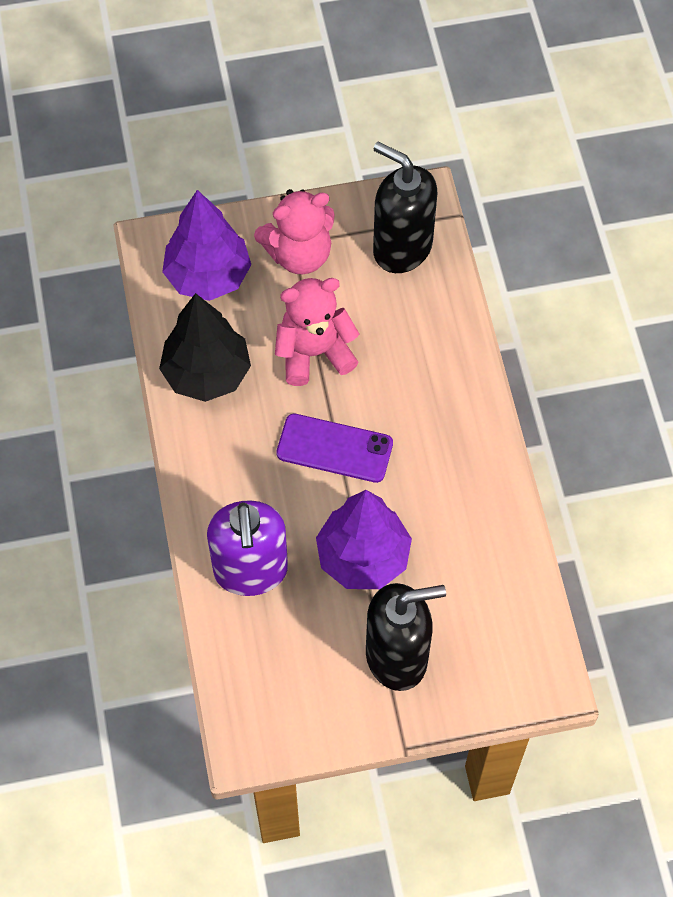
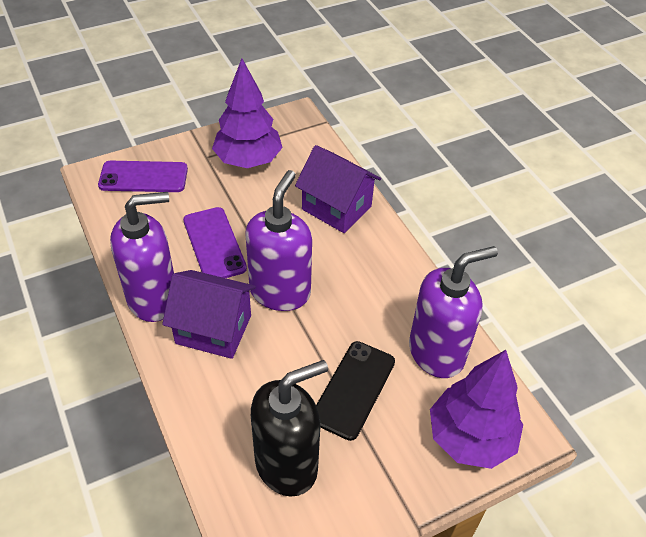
black phone: none = 0 -> [316,341,395,441] = 1
black soap dispenser: [366,583,446,691] [373,142,437,273] = 2 -> [251,360,328,497] = 1
black tree: [159,293,251,402] = 1 -> none = 0
pink teddy bear: [254,189,335,274] [275,278,359,386] = 2 -> none = 0
purple house: none = 0 -> [162,270,256,359] [295,145,381,233] = 2
purple phone: [276,414,393,483] = 1 -> [98,161,188,192] [183,207,247,278] = 2
purple soap dispenser: [207,501,288,596] = 1 -> [110,192,174,322] [245,170,312,311] [409,246,498,378] = 3

